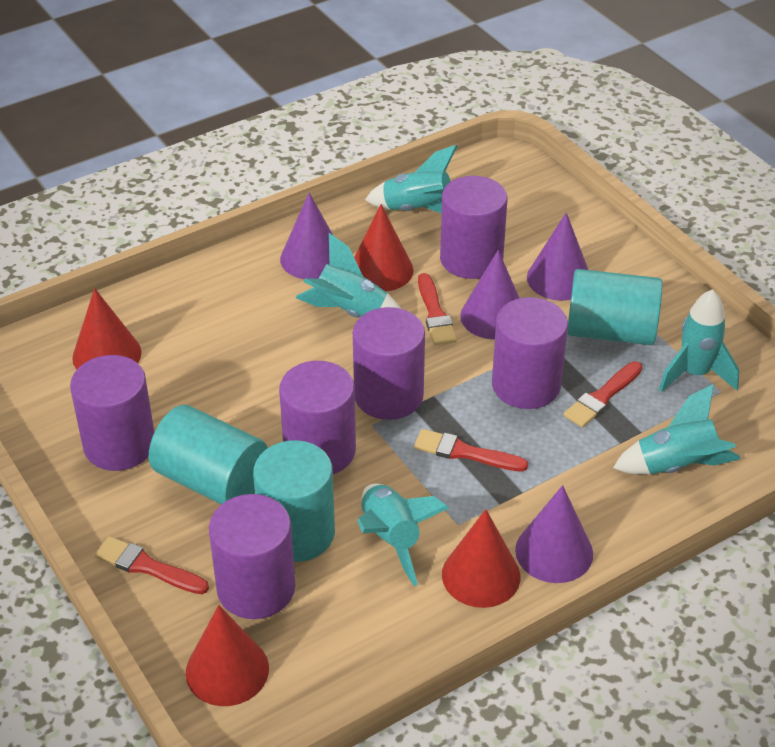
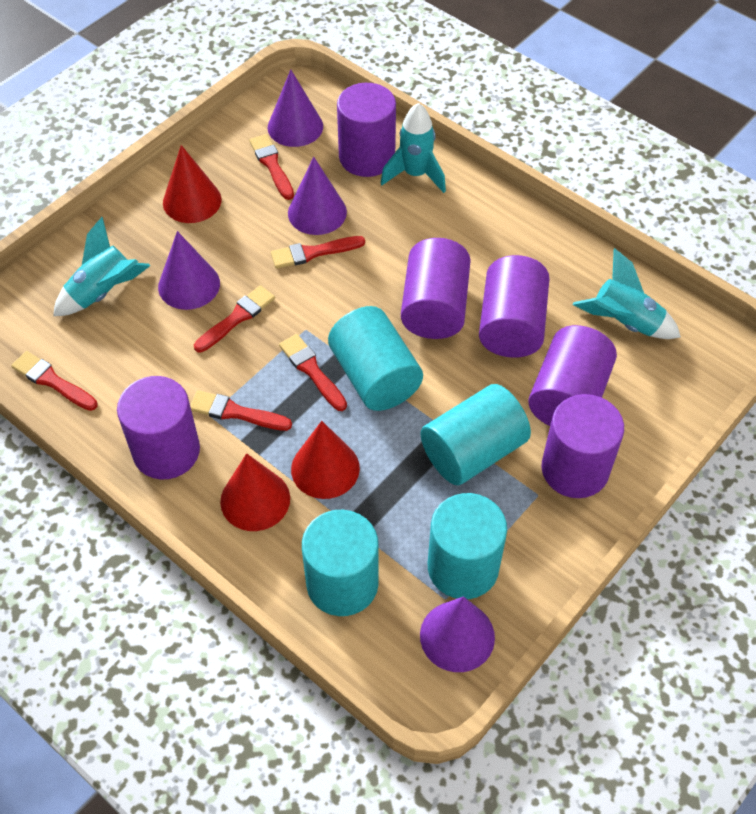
red brush: [95,536,209,594] [414,429,528,472] [418,273,457,345] [563,361,642,428] = 4 -> [11,351,98,411] [190,390,292,431] [194,285,275,353] [249,134,294,200] [271,236,365,269] [279,334,347,411] = 6
red cone: [72,288,142,369] [186,605,269,706] [354,204,414,291] [442,509,521,608] = 4 -> [163,145,221,223] [220,453,290,531] [291,421,360,499] = 3
turquoise cylinder: [149,405,268,505] [253,440,335,562] [567,269,663,345] = 3 -> [302,510,379,616] [328,306,423,411] [421,384,531,485] [428,493,507,599] = 4
turquoise rocket: [295,233,401,318] [357,484,449,586] [365,145,457,213] [613,384,741,474] [659,289,739,392] = 5 -> [53,217,150,316] [380,103,446,193] [573,248,681,339] = 3

